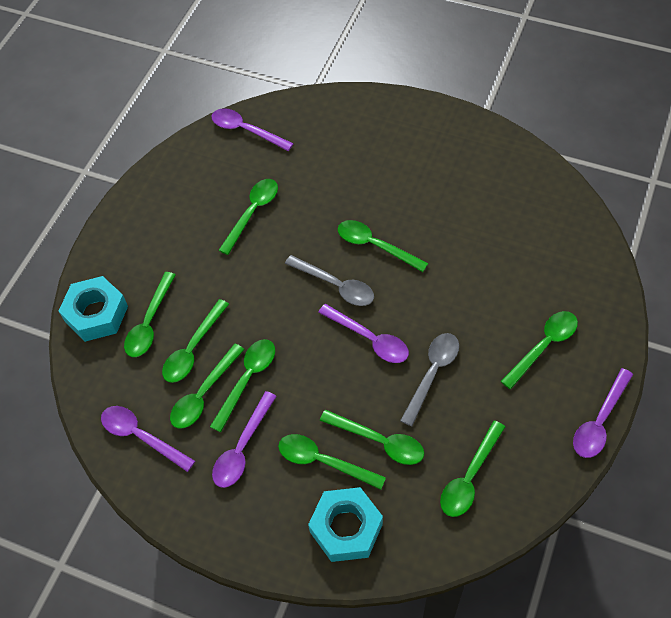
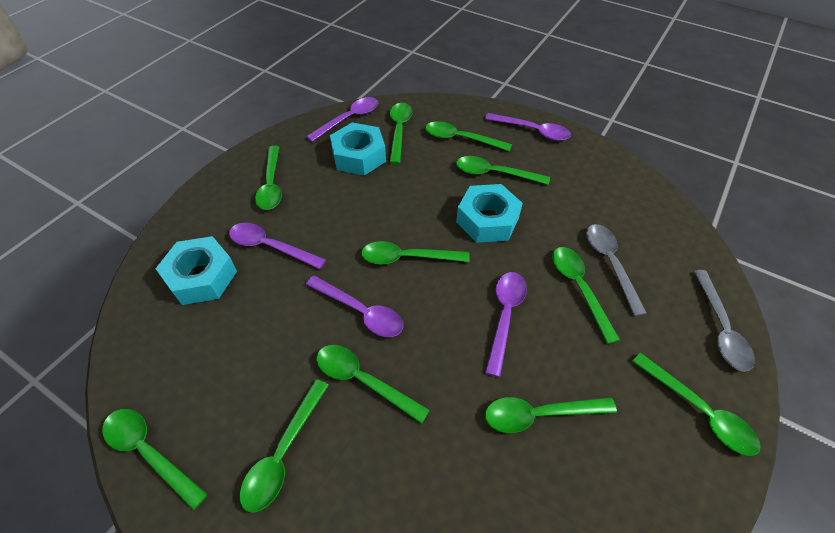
green spoon: [124,272,176,357] [162,299,229,383] [170,343,245,429] [210,339,275,432] [219,179,278,255] [278,434,386,490] [320,410,424,465] [338,220,428,272] [440,421,505,517] [501,311,578,389] = 10 -> [102,409,208,510] [240,379,329,513] [255,146,282,210] [316,345,430,424] [361,241,469,264] [389,103,413,164] [425,121,512,152] [456,156,550,185] [485,397,617,433] [552,247,620,344] [632,353,761,456] = 11
turquoise nut: [59,276,128,342] [308,487,383,562] = 2 -> [155,236,237,305] [330,123,386,176] [456,184,523,243] = 3

